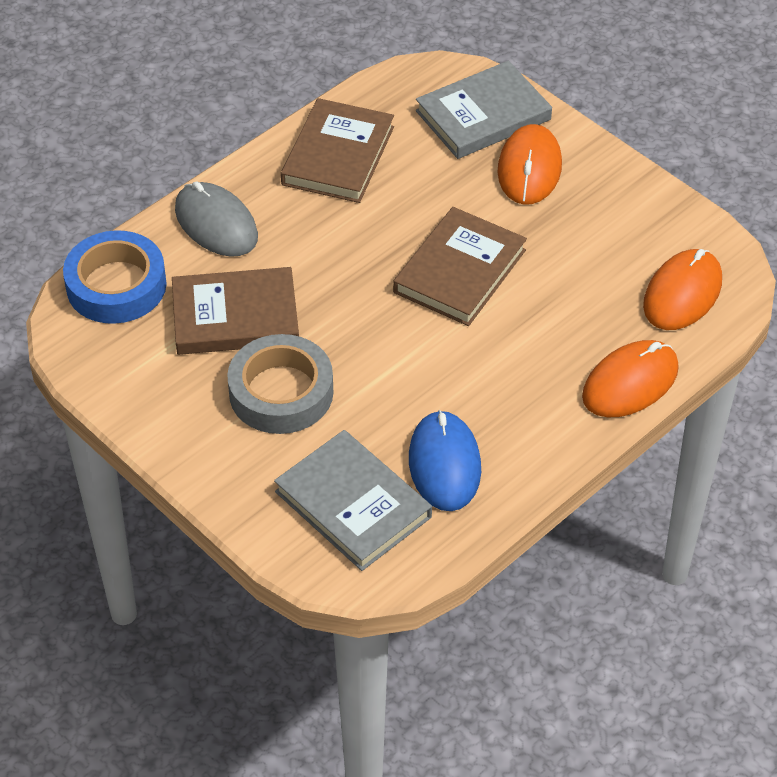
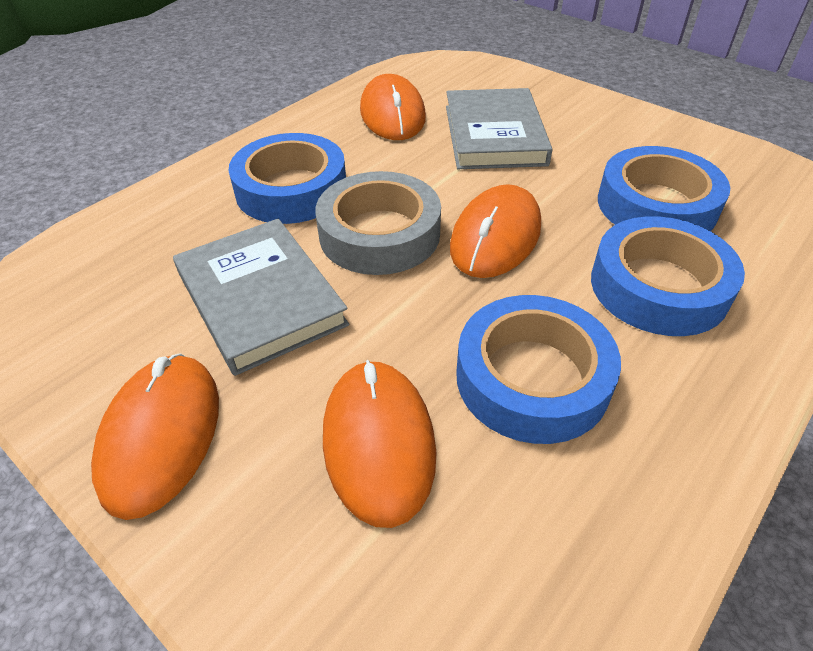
blue mouse: [409,410,481,511] = 1 -> none = 0
blue tape: [63,230,167,324] = 1 -> [229,133,346,224] [456,295,621,444] [591,216,745,336] [598,146,730,231] = 4
brown book: [172,267,299,355] [281,98,394,203] [393,207,527,326] = 3 -> none = 0
grey mouse: [175,181,258,257] = 1 -> none = 0
orange mouse: [498,124,562,205] [582,340,679,417] [643,249,722,330] = 3 -> [91,354,219,520] [323,360,437,528] [360,74,426,140] [450,184,541,278] = 4

